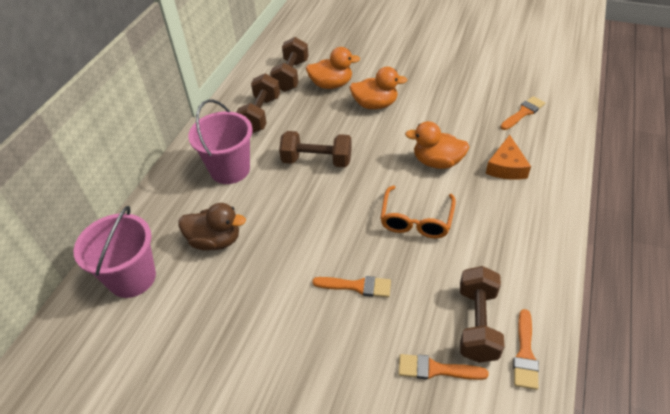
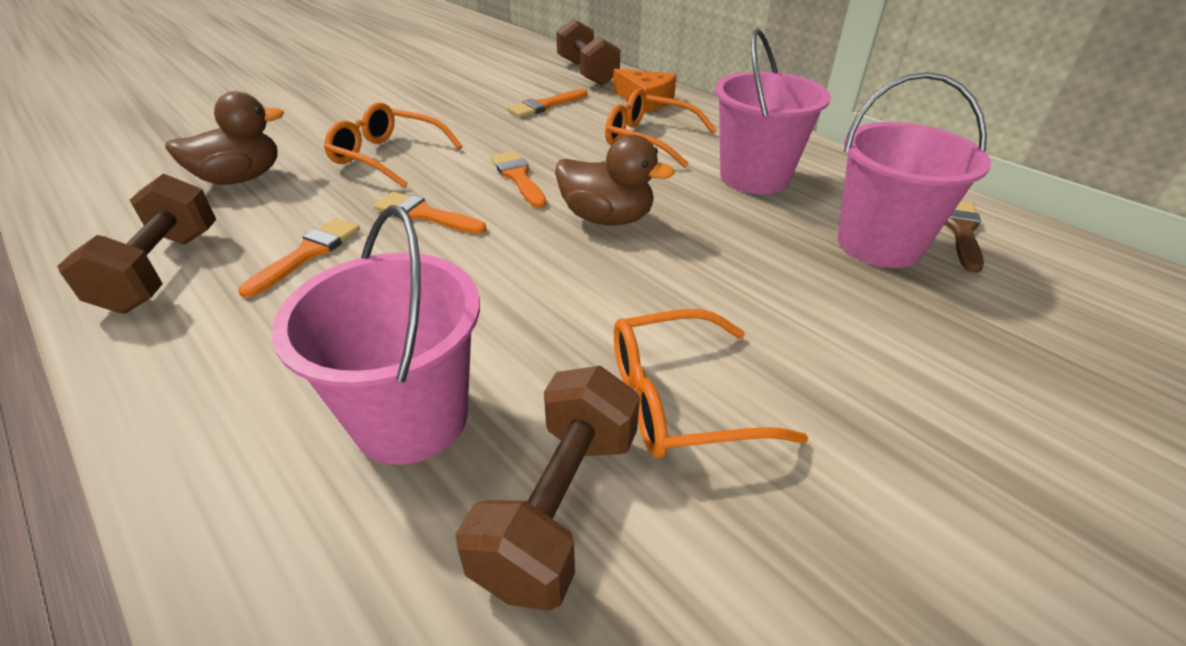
brown brush: none = 0 -> [945,201,984,273] = 1
brown duck: [179,203,246,251] = 1 -> [165,91,284,185] [555,134,675,226] = 2
brown dumbbell: [236,73,280,133] [270,37,309,92] [279,131,352,167] [460,266,505,363] = 4 -> [57,174,216,313] [455,366,640,611] [556,19,620,86] = 3
orange duck: [306,47,361,89] [349,67,407,109] [405,121,470,169] = 3 -> none = 0
orange glasses: [380,186,456,239] = 1 -> [324,102,463,188] [605,88,716,168] [614,309,808,459] = 3
pink bucket: [74,206,156,298] [188,99,253,184] = 2 -> [271,205,480,465] [715,29,831,194] [838,72,991,268] = 3

